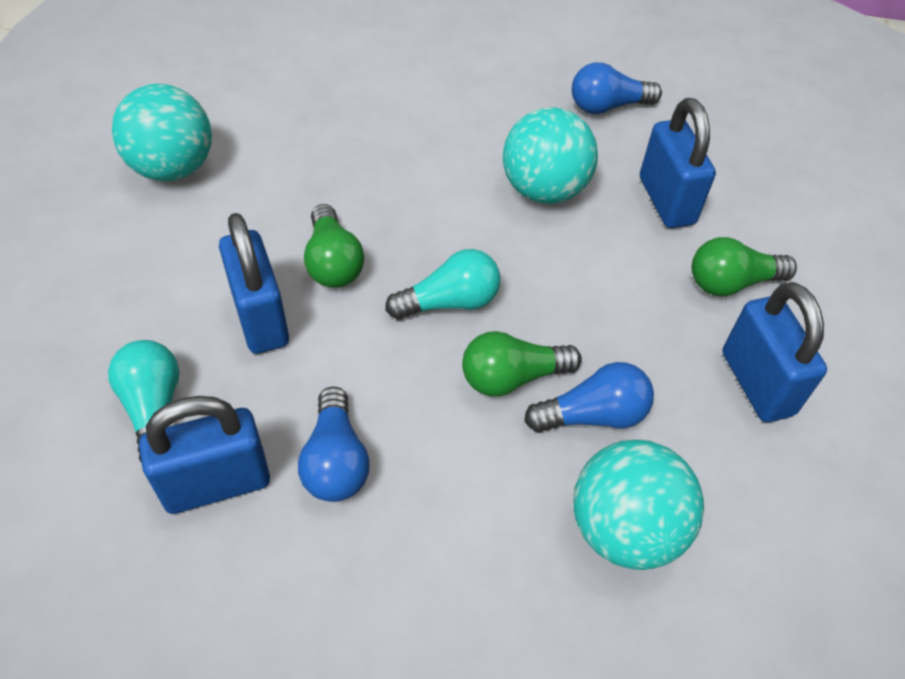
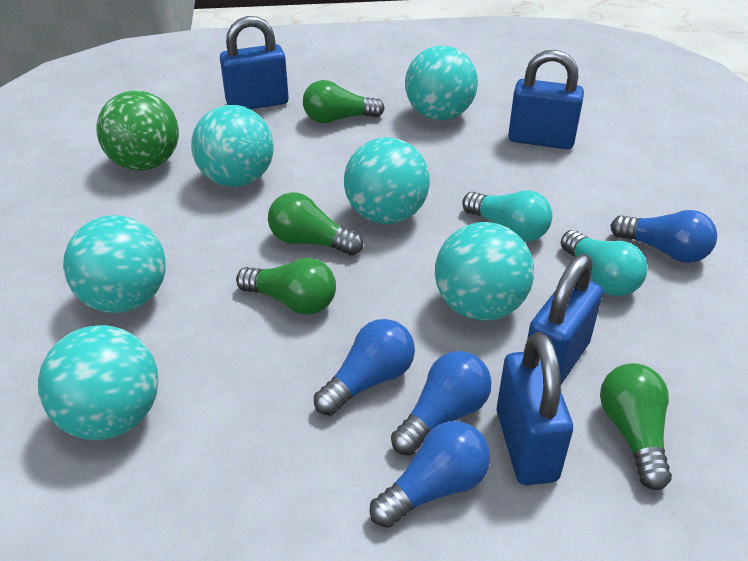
blue light bulb: [298,387,370,502] [524,362,654,432] [572,62,662,114] = 3 -> [314,319,415,416] [370,421,490,528] [391,351,492,456] [610,210,717,263] = 4
green ball: none = 0 -> [97,90,179,171] = 1
green light bulb: [304,204,364,288] [462,331,582,396] [692,237,797,296] = 3 -> [236,258,336,315] [268,192,363,256] [303,80,385,123] [600,363,672,490] = 4
turquoise ball: [112,84,212,181] [503,107,598,204] [573,440,704,570] = 3 -> [38,325,158,440] [63,215,166,313] [191,105,274,187] [344,137,430,224] [405,45,478,120] [435,222,534,321] = 6

